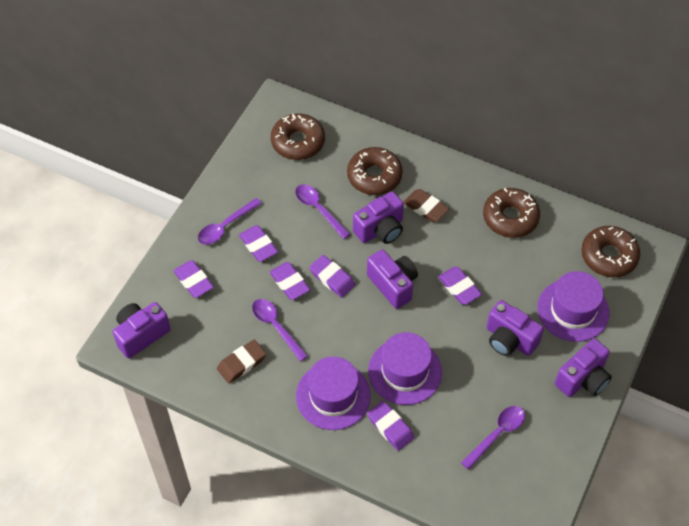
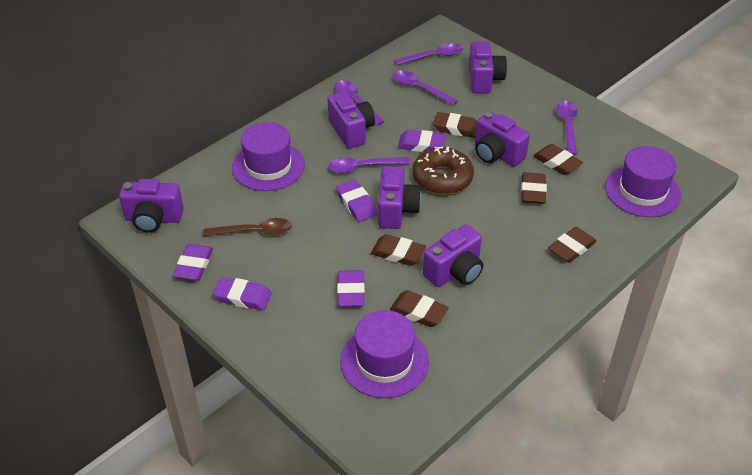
brown donut: [271,114,325,160] [347,147,403,195] [483,188,540,238] [581,226,640,277] = 4 -> [413,146,474,194] = 1
brown eraser: [217,340,266,383] [403,189,449,222] = 2 -> [371,234,426,266] [390,290,449,327] [433,112,477,138] [521,172,547,204] [533,144,583,175] [548,227,597,263] = 6
brown spoon: none = 0 -> [203,218,292,236] = 1
purple camera: [113,302,171,358] [353,191,404,244] [367,249,418,309] [487,300,544,356] [555,339,612,397] = 5 -> [119,179,184,233] [327,91,375,148] [378,166,422,229] [423,224,484,287] [469,41,507,94] [475,111,530,167] = 6
purple eraser: [173,260,214,298] [239,225,278,262] [269,262,310,300] [309,255,355,298] [367,401,415,451] [438,267,482,305] = 6 -> [173,244,213,281] [213,277,272,310] [336,179,378,222] [337,270,365,307] [398,130,446,152] = 5
purple spoon: [198,198,262,245] [252,299,308,361] [295,184,350,239] [461,406,525,470] = 4 -> [329,157,410,174] [335,80,384,125] [393,71,458,106] [394,43,463,66] [556,101,577,155] = 5

